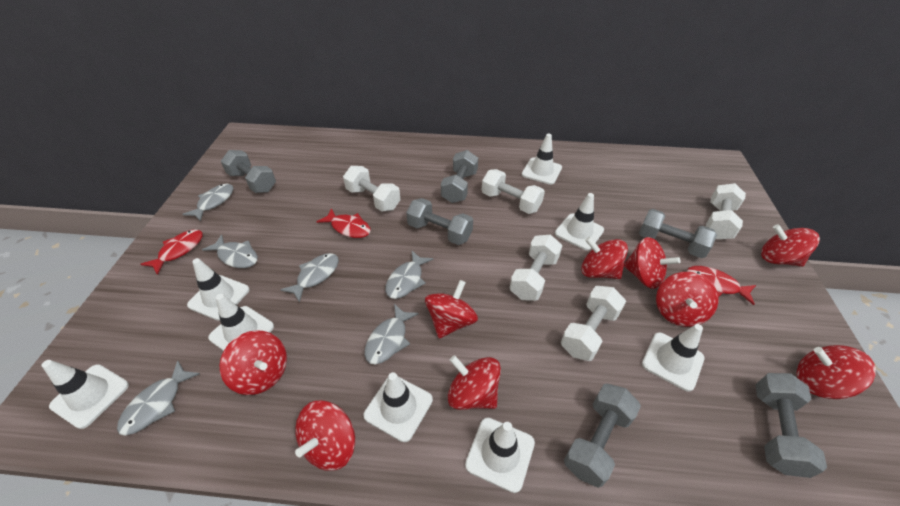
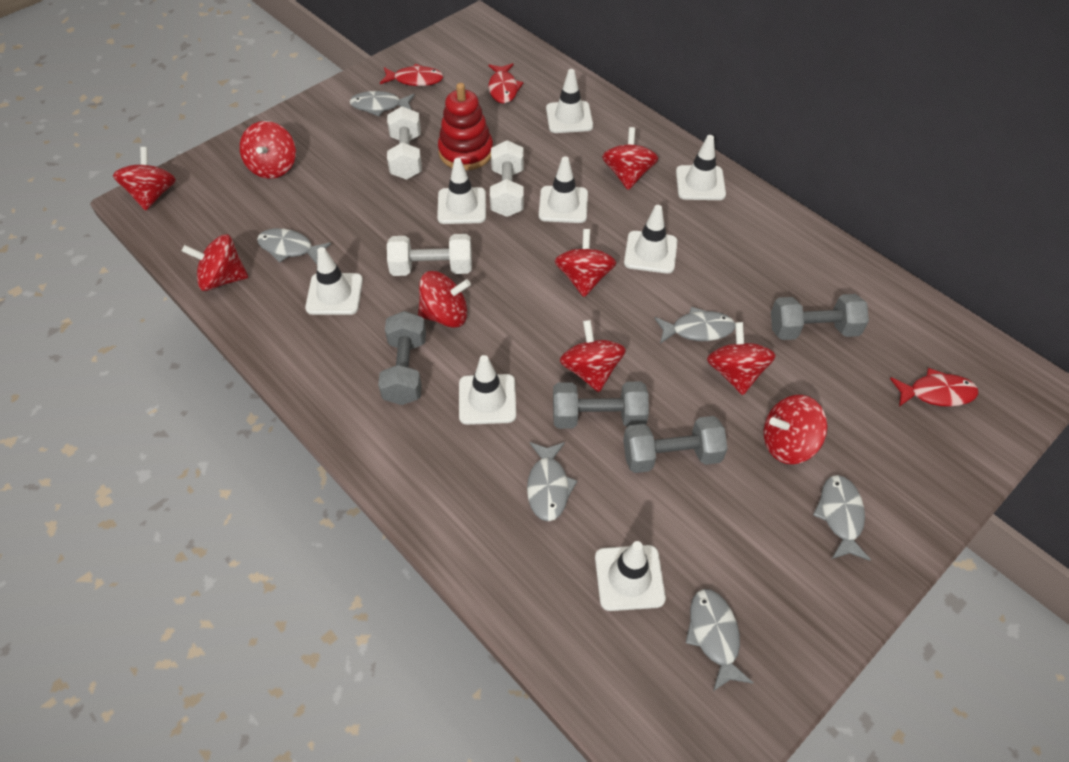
grey dumbbell: [221,150,276,193] [406,198,473,245] [441,150,478,203] [564,383,641,488] [639,209,717,258] [755,373,827,478] = 6 -> [378,311,426,405] [553,382,649,429] [623,416,728,473] [771,294,869,340] = 4
red stacking toy: none = 0 -> [438,83,493,170] = 1
white dumbbell: [343,166,401,211] [482,169,545,214] [510,235,562,301] [561,286,626,361] [706,183,746,239] = 5 -> [387,106,422,180] [387,234,472,276] [490,140,524,217] = 3

